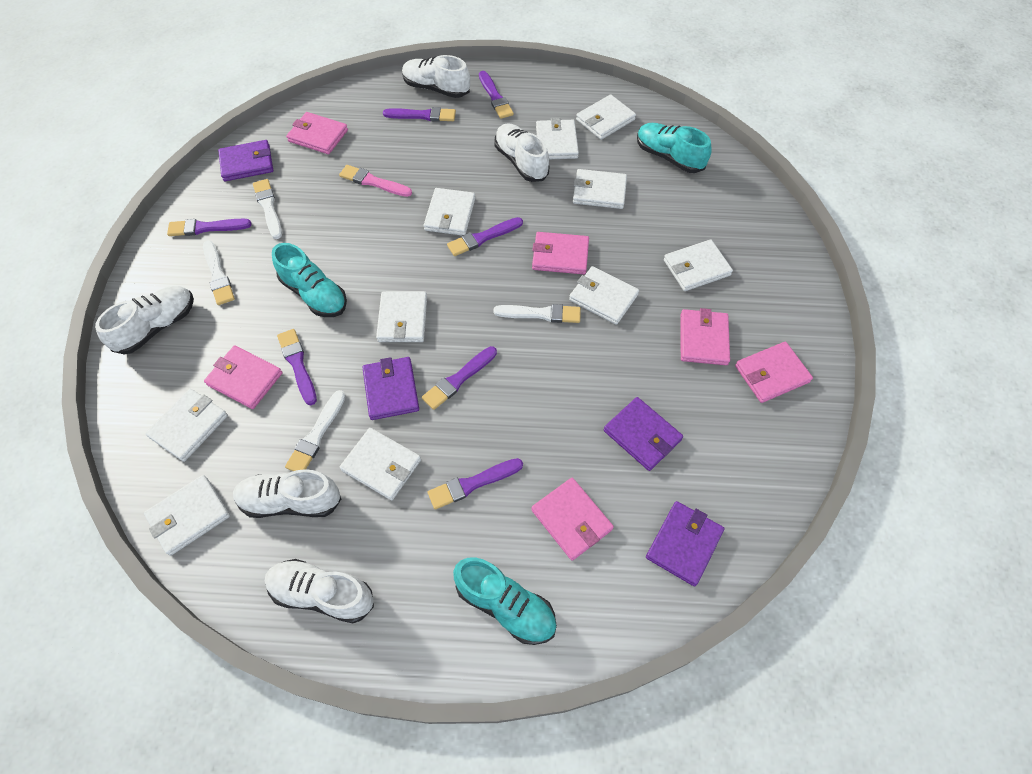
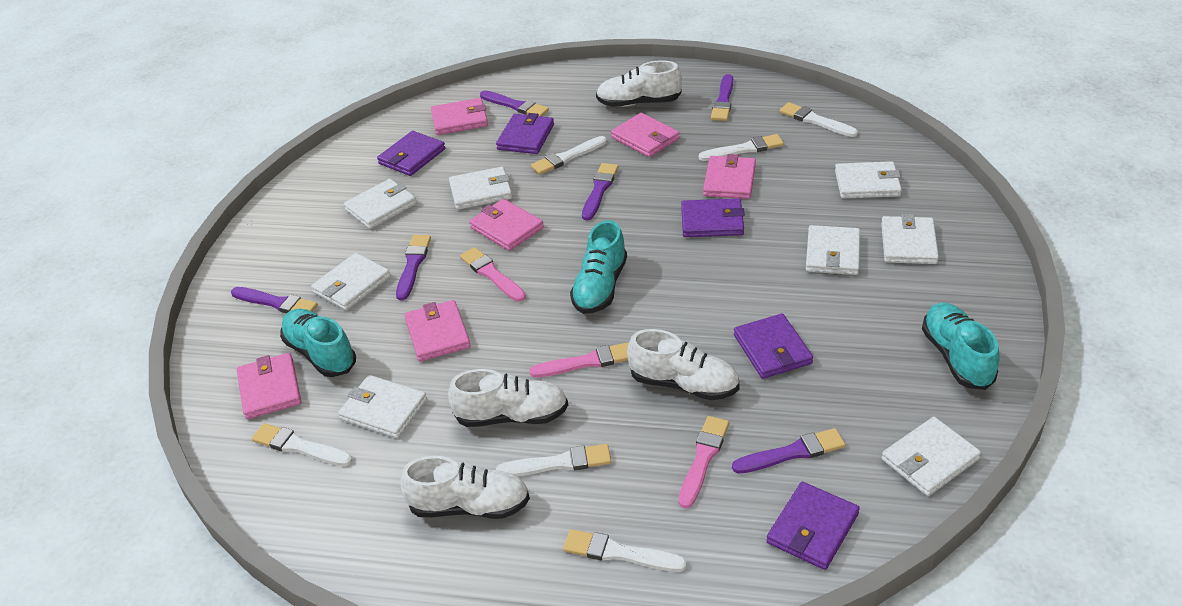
pink brush: [339,165,412,197] = 1 -> [460,247,526,302] [529,342,629,378] [679,416,729,508] = 3
purple brush: [167,219,252,236] [277,329,317,405] [383,107,456,122] [422,346,497,410] [427,458,523,509] [447,217,523,256] [479,71,514,119] = 7 -> [231,287,318,314] [396,235,431,300] [480,90,549,116] [582,163,618,220] [711,74,733,121] [732,428,845,474] = 6
purple wallet: [218,140,273,181] [362,357,419,420] [604,397,683,471] [646,501,724,586] = 4 -> [377,131,445,176] [496,113,554,154] [681,198,745,237] [734,314,813,379] [767,482,860,570] = 5
white brush: [203,240,235,305] [253,179,282,239] [285,390,346,471] [493,304,581,323] = 4 -> [252,423,353,466] [496,444,611,476] [531,136,607,175] [563,529,687,572] [699,134,784,161] [780,102,858,137] = 6
white shoe: [95,286,194,355] [233,469,341,518] [265,559,374,623] [402,55,470,98] [494,123,549,182] = 5 -> [400,456,530,519] [448,369,568,427] [596,60,682,107] [627,329,740,400] = 4
white wallet: [144,475,230,556] [145,389,228,462] [340,428,421,500] [376,291,427,342] [424,188,475,236] [536,118,579,159] [569,266,639,325] [573,169,627,209] [576,95,636,140] [664,239,733,291] = 10 -> [311,253,390,311] [338,375,427,438] [344,179,417,229] [449,167,512,210] [806,225,860,275] [835,161,902,199] [881,214,939,264] [882,417,981,496] = 8

